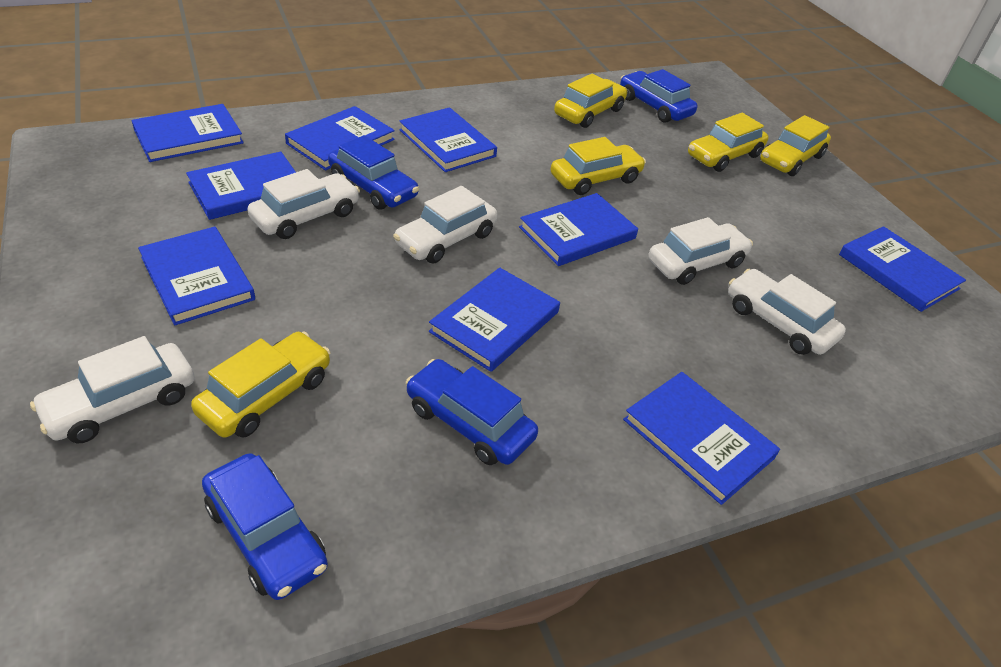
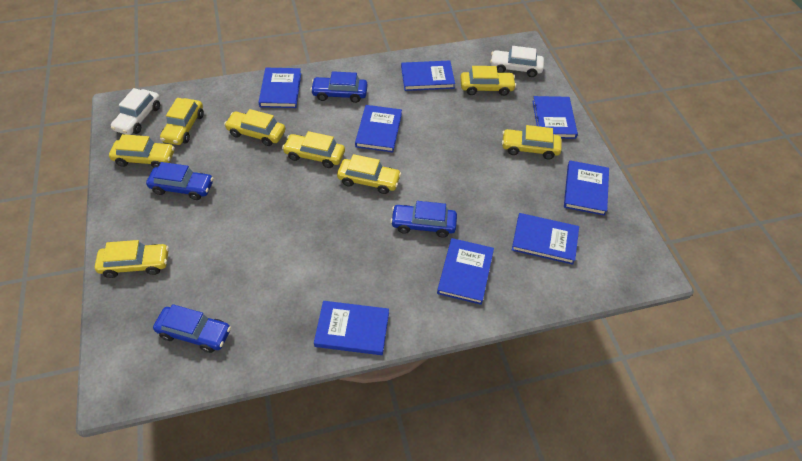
blue book: [132,104,244,162] [138,227,255,325] [186,152,296,220] [285,106,395,170] [399,107,497,172] [429,268,560,372] [519,193,638,266] [623,372,780,505] [839,226,966,312] = 9 -> [258,68,301,108] [314,301,389,355] [355,105,402,152] [401,61,455,91] [437,238,494,305] [512,213,579,265] [532,96,578,139] [564,160,609,216] = 8
white car: [30,336,195,443] [247,169,360,239] [393,186,497,264] [649,217,753,285] [728,269,846,355] = 5 -> [111,88,160,135] [490,46,544,77] = 2
yellow car: [191,332,331,438] [551,137,646,195] [554,74,628,128] [688,113,769,172] [760,115,831,176] = 5 -> [94,240,169,278] [109,134,175,168] [160,98,204,145] [224,109,285,146] [282,131,345,168] [337,154,401,194] [460,66,516,96] [502,125,562,159] = 8

